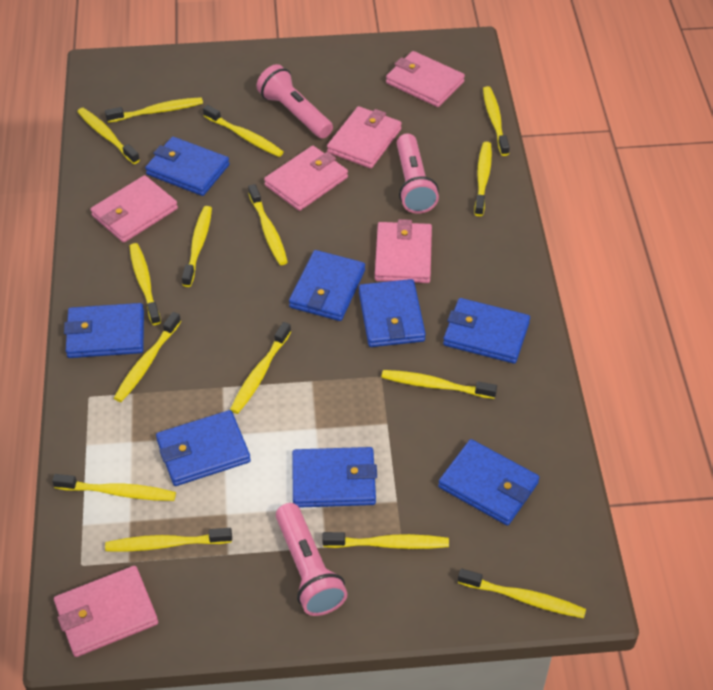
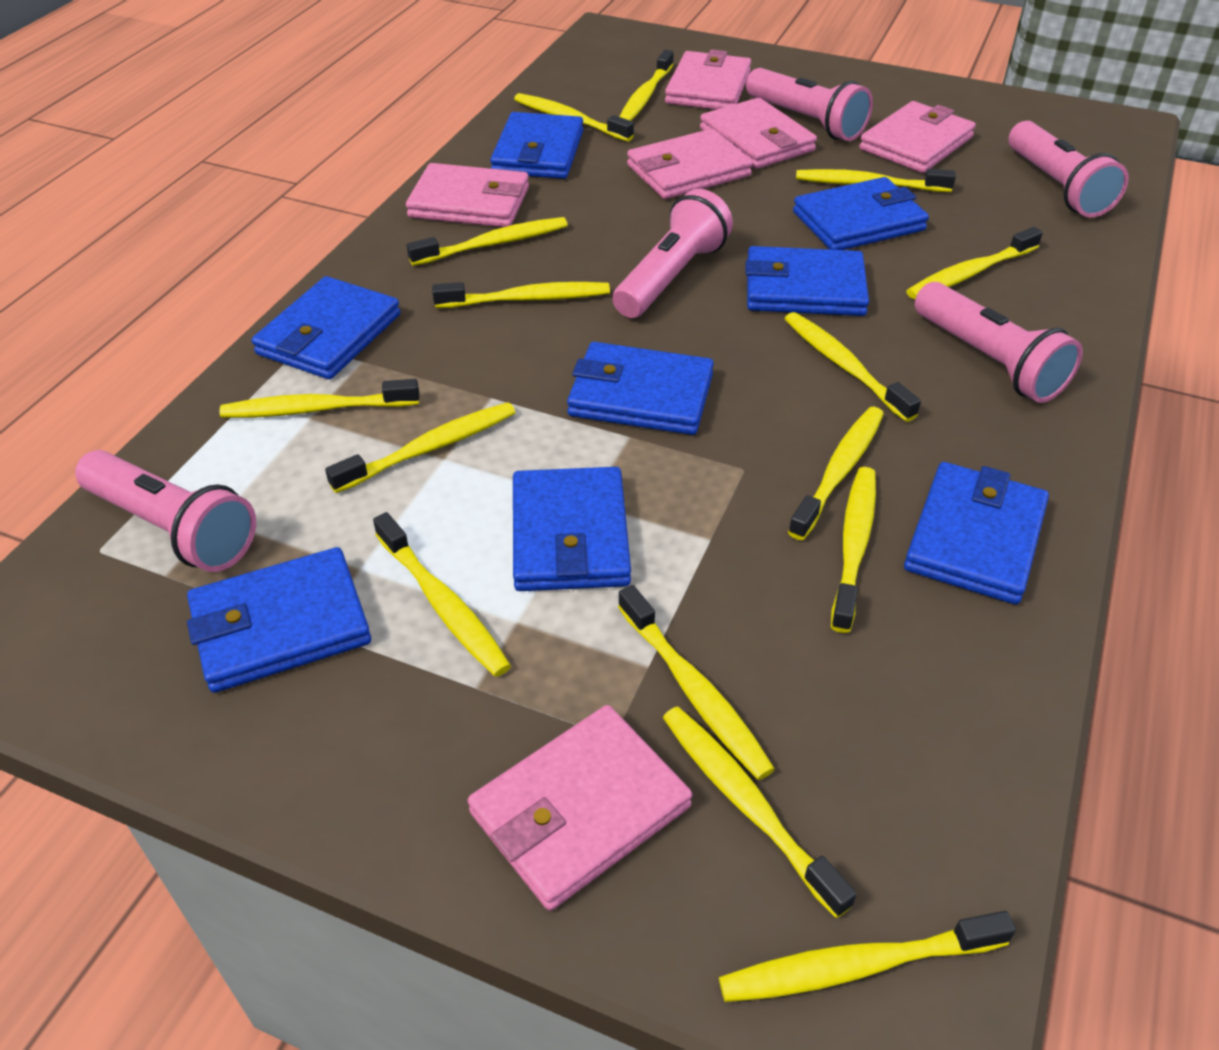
pink flashlight: [257,64,333,139] [276,503,347,616] [397,133,439,214] = 3 -> [75,450,256,572] [613,189,733,318] [746,68,873,141] [915,282,1083,403] [1008,121,1129,218] = 5

